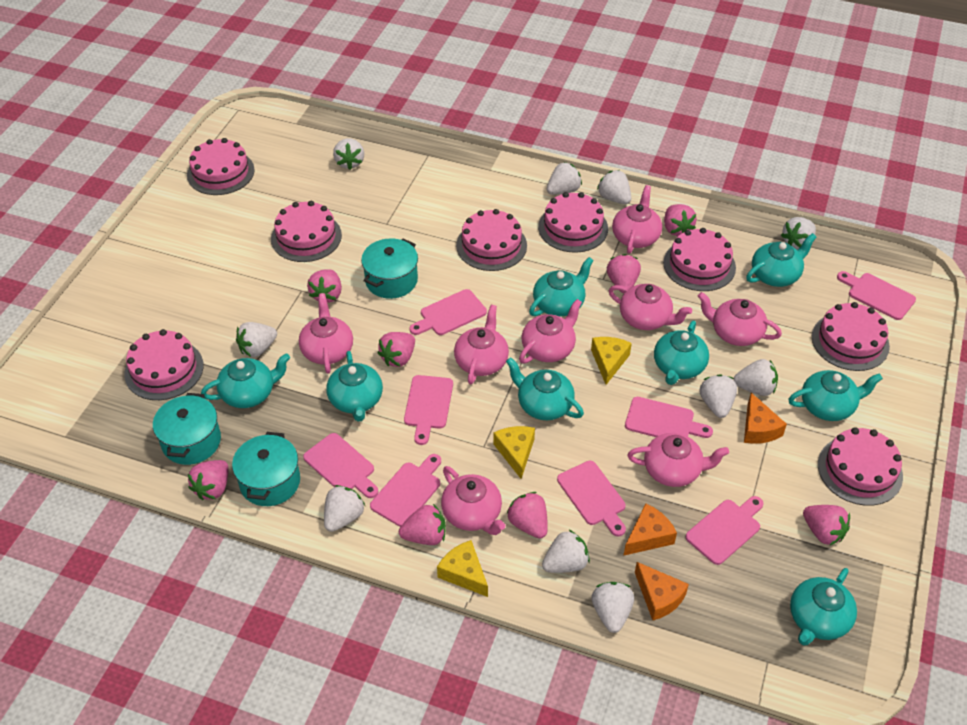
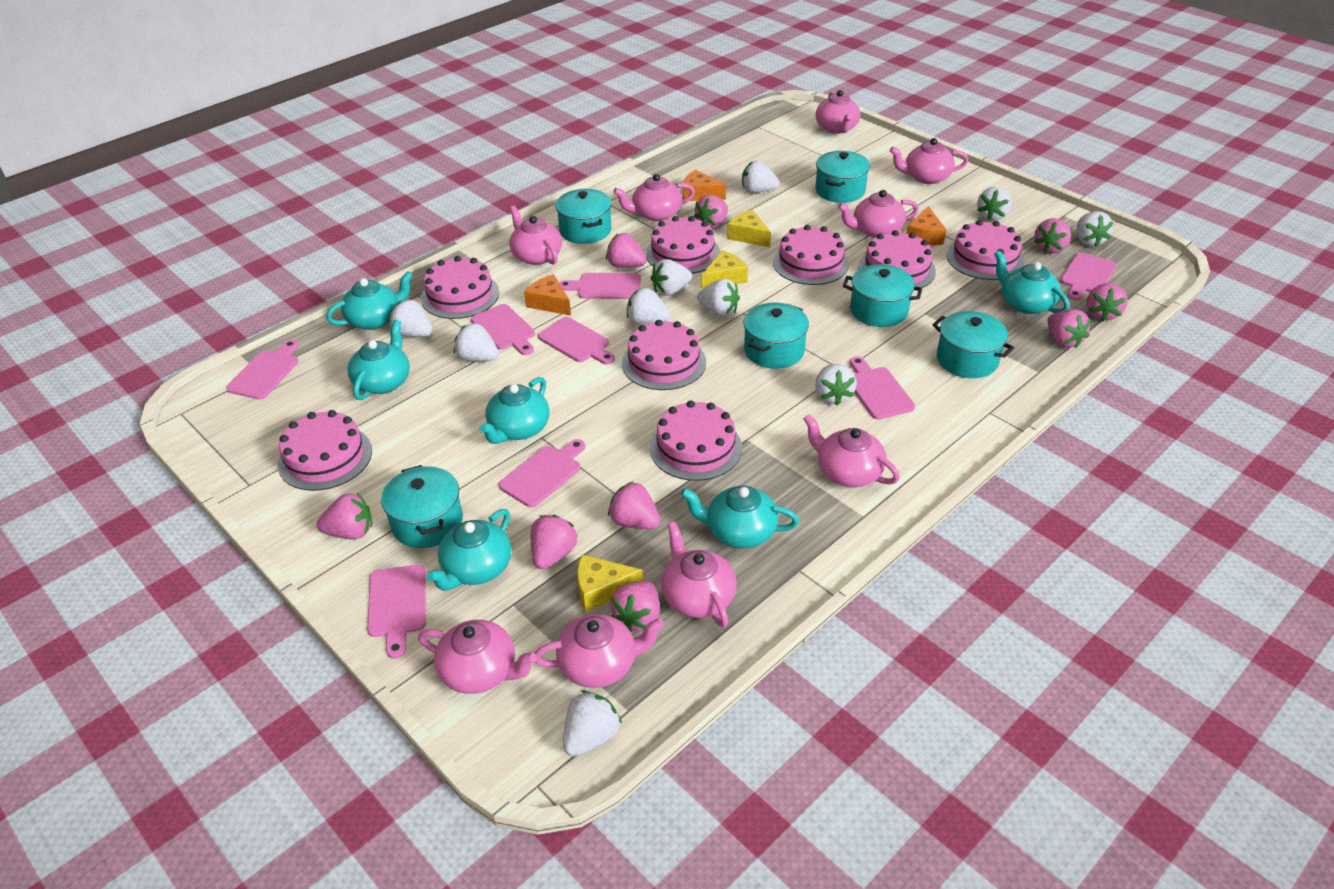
pink strawberry: [188,460,229,500] [307,269,342,303] [377,332,415,367] [399,504,446,545] [507,492,548,539] [607,254,641,294] [664,204,697,236] [803,505,850,545] = 8 -> [316,493,372,539] [531,515,577,569] [606,233,647,268] [608,481,661,529] [610,581,660,632] [694,195,728,229] [1034,218,1071,254] [1048,309,1091,348] [1087,283,1128,321] = 9
pink teapot: [299,293,353,374] [441,466,506,535] [454,305,509,384] [519,299,582,363] [609,284,692,330] [612,185,662,254] [627,433,729,487] [698,292,782,346] = 8 -> [418,620,537,694] [509,206,562,265] [534,614,664,688] [613,174,695,221] [661,521,737,628] [803,414,900,487] [815,90,861,134] [838,190,919,238] [890,138,969,184] = 9
turquoise pot: [153,393,221,465] [232,432,300,506] [361,238,418,299] = 3 -> [381,465,463,548] [556,189,612,244] [743,303,809,369] [815,151,870,203] [843,264,922,327] [932,311,1014,378] = 6
turquoise teapot: [201,353,290,408] [326,351,383,422] [506,357,584,420] [529,257,594,317] [654,321,709,385] [746,233,817,287] [788,370,883,421] [790,568,857,645] = 8 -> [326,271,413,330] [347,320,410,400] [427,509,511,591] [479,377,549,444] [681,486,799,548] [994,251,1069,314] = 6

